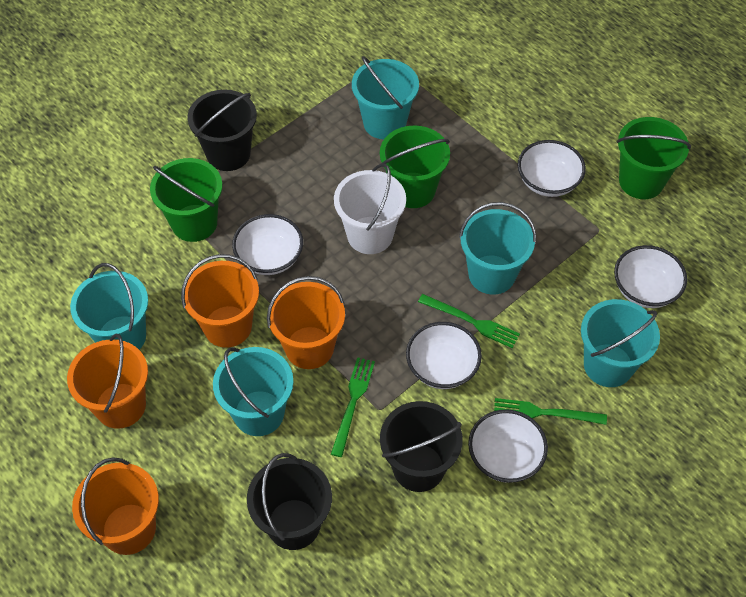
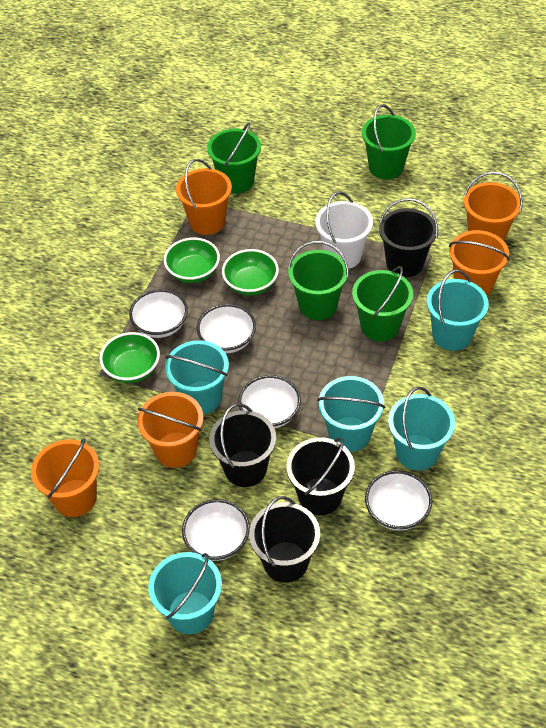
black bucket: [188,89,257,171] [247,453,332,550] [380,401,463,492] = 3 -> [209,403,276,487] [249,496,320,583] [286,437,355,516] [379,198,438,277] = 4
green bowl: none = 0 -> [99,332,160,383] [164,237,220,283] [222,249,279,296] = 3
green bucket: [150,158,222,242] [380,126,450,208] [616,117,691,199] = 3 -> [207,122,261,194] [288,241,349,320] [352,266,413,342] [362,104,416,179] = 4
green fork: [331,357,375,457] [418,294,520,348] [494,398,607,425] = 3 -> none = 0
orange bucket: [67,334,148,429] [72,457,159,555] [181,254,259,348] [267,276,345,369] = 4 -> [31,438,99,517] [137,392,203,468] [176,159,232,235] [449,230,510,296] [464,171,523,241] = 5

